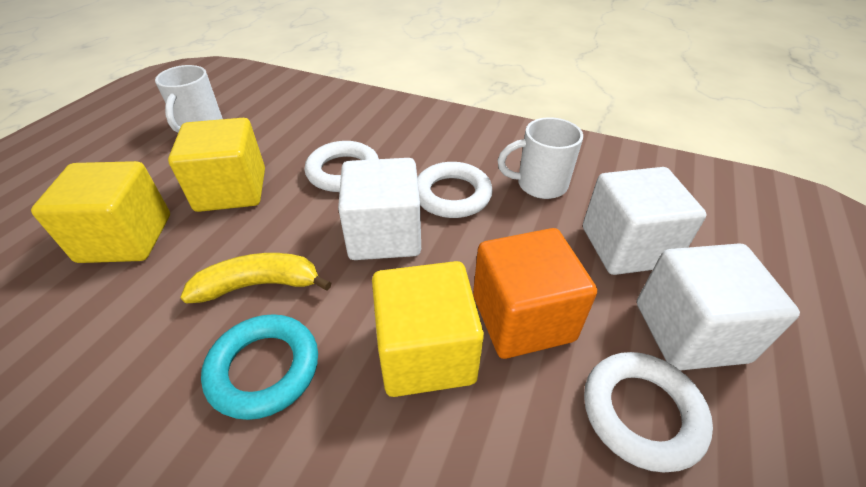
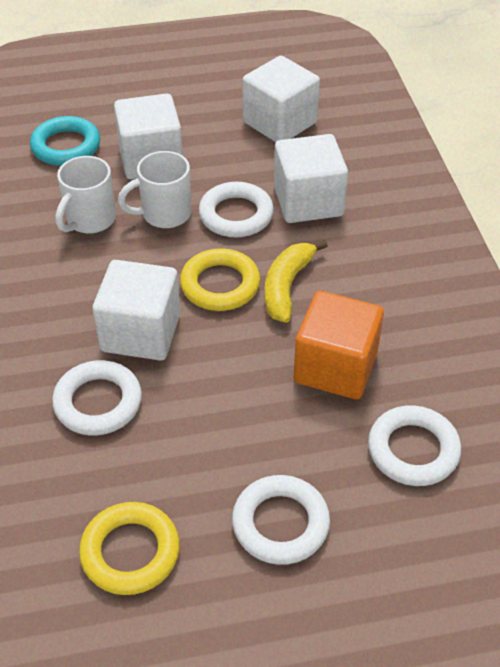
white cube: [338,158,421,260] [583,167,706,275] [637,243,800,371] = 3 -> [92,260,181,360] [114,93,183,179] [243,56,320,142] [274,134,348,223] = 4
white ring: [305,141,379,192] [417,162,493,218] [584,352,713,473] = 3 -> [52,360,142,435] [199,182,274,238] [232,475,330,565] [368,405,461,486] = 4
yellow cube: [31,161,170,263] [168,118,265,212] [372,261,484,397] = 3 -> none = 0
yellow ring: none = 0 -> [79,502,180,595] [180,248,260,311] = 2

